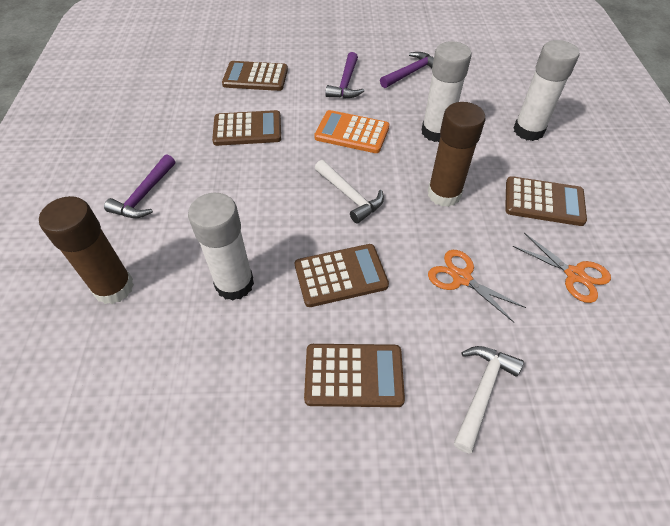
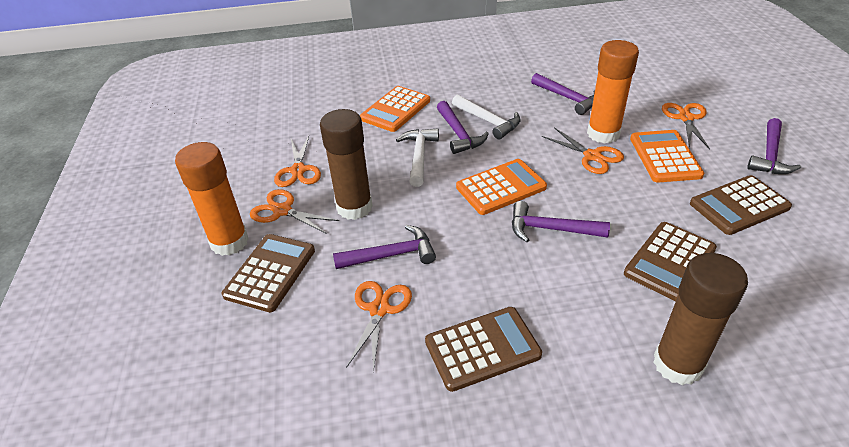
brown calculator: [212,110,281,146] [222,61,288,91] [295,244,389,307] [304,344,405,407] [505,176,587,226] = 5 -> [222,234,315,312] [425,307,542,392] [624,222,717,301] [690,175,792,235] = 4
orange calculator: [314,110,389,153] = 1 -> [360,86,430,132] [456,159,547,215] [630,130,704,183] = 3
orange glue stick: none = 0 -> [175,142,249,256] [587,40,639,144] = 2
orange scissors: [428,250,526,323] [513,233,611,303] = 2 -> [250,189,339,234] [274,136,321,187] [346,281,412,373] [542,127,624,174] [662,103,710,149] = 5
purple hammer: [104,154,175,218] [325,52,364,99] [380,52,434,88] = 3 -> [333,225,436,269] [437,101,489,154] [512,201,610,242] [531,73,595,115] [747,118,801,174] = 5
white glue stick: [188,193,254,301] [422,41,472,142] [514,40,579,141] = 3 -> none = 0

